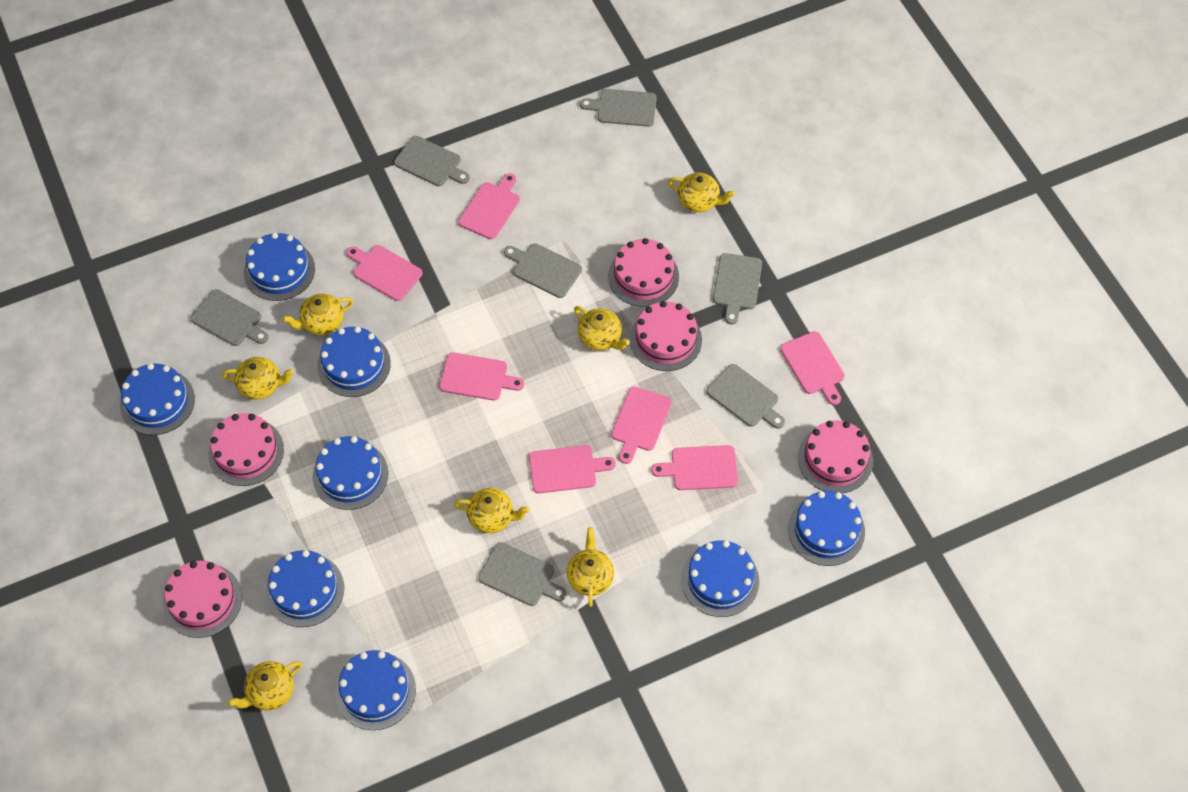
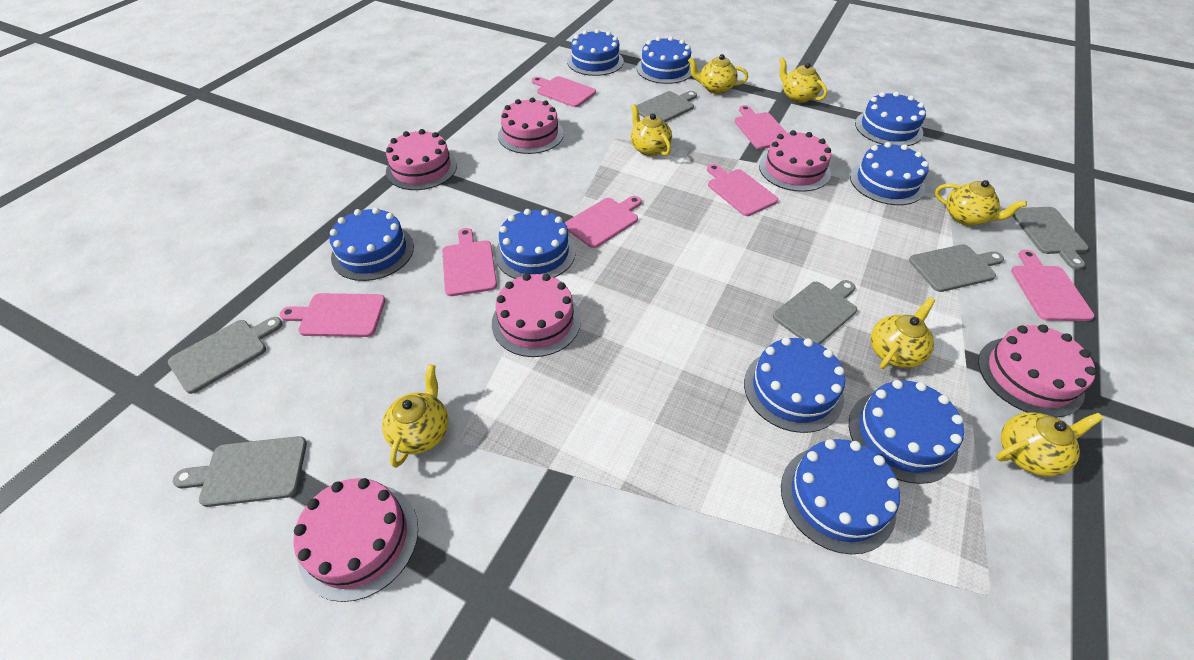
blue cake: [120,363,195,435] [244,232,315,301] [266,550,344,627] [313,436,388,510] [317,326,391,397] [335,650,416,730] [681,540,759,617] [788,491,865,566] = 8 -> [329,207,414,281] [495,209,576,279] [567,29,624,76] [636,36,692,84] [744,337,845,433] [781,439,900,554] [849,380,964,484] [850,142,929,205] [855,92,926,146] = 9
grey cutting board: [190,289,269,346] [394,136,470,186] [478,542,567,606] [504,243,582,298] [580,89,657,127] [706,364,785,429] [713,253,762,324] = 7 -> [168,317,283,394] [173,436,307,507] [636,91,697,122] [773,280,857,344] [909,244,1004,292] [1013,207,1088,270] = 6
pink cake: [163,561,242,638] [208,413,284,486] [608,238,679,307] [630,301,702,371] [798,420,873,493] = 5 -> [293,478,418,602] [386,129,457,190] [492,273,581,357] [498,97,564,154] [759,130,831,192] [978,325,1097,418] = 6

